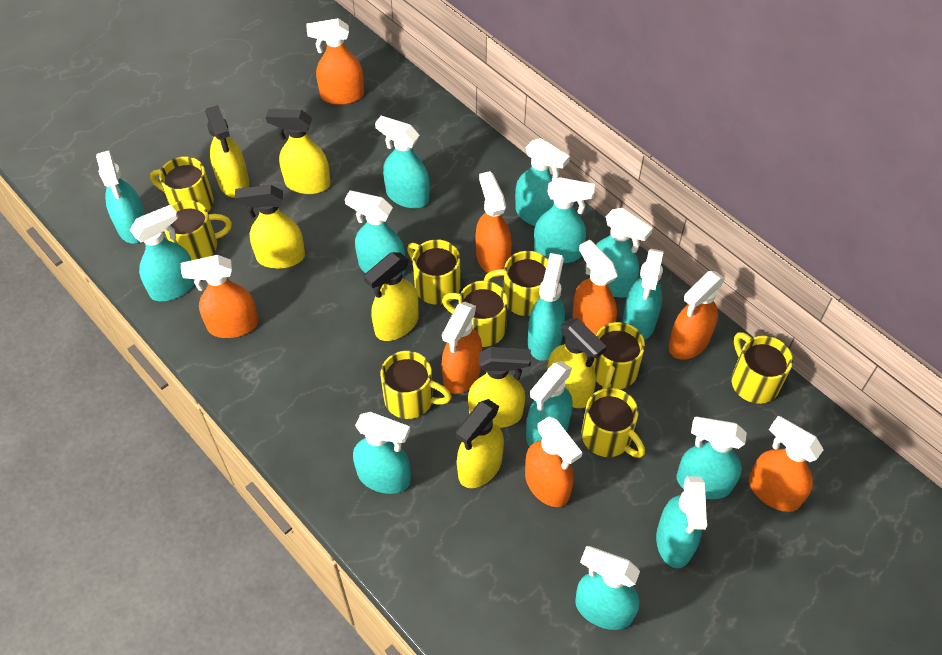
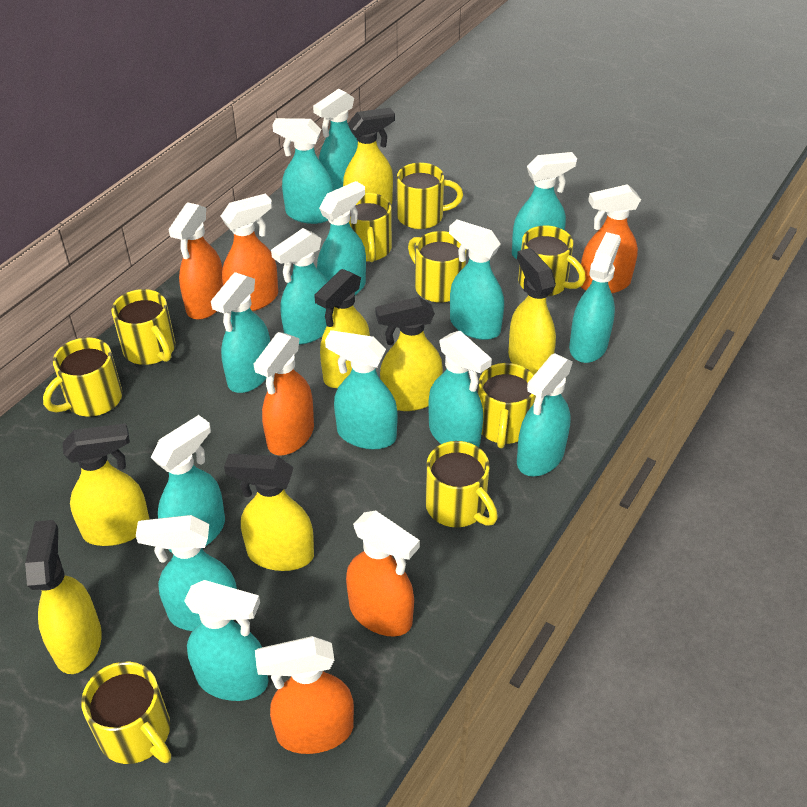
orange spray bottle: [181,255,259,338] [307,18,364,105] [442,302,482,394] [476,171,512,277] [525,416,583,507] [573,240,618,335] [669,271,725,360] [749,416,824,512] = 8 -> [168,202,223,320] [221,194,278,311] [254,332,314,455] [255,636,354,754] [346,510,420,637] [581,184,641,293] = 6

